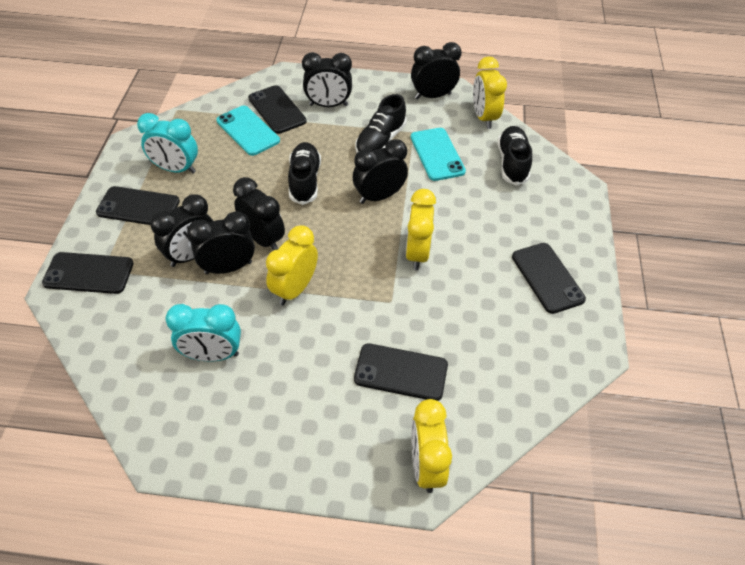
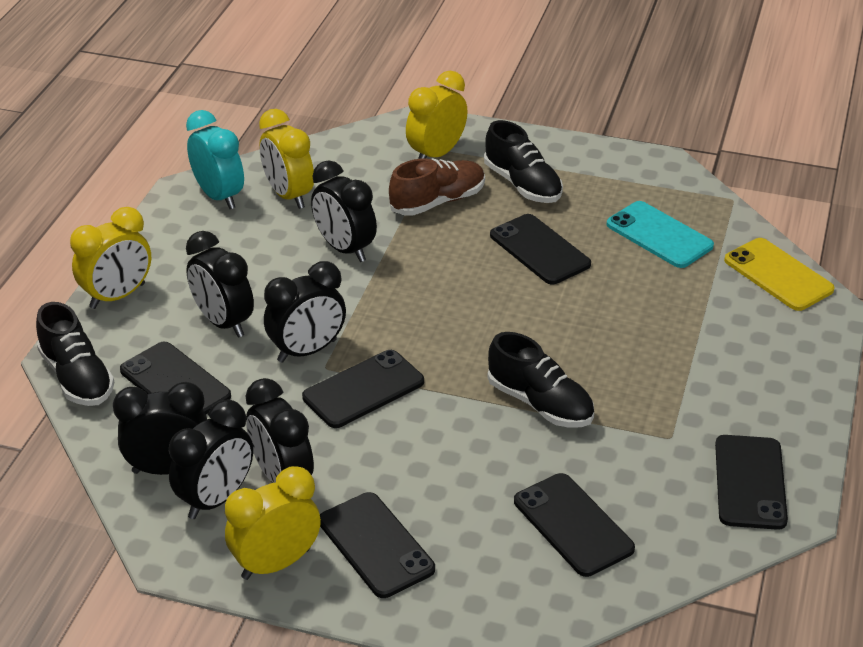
black phone: [42,252,134,294] [96,186,180,225] [248,85,307,134] [354,343,448,401] [512,243,586,314] = 5 -> [120,342,231,414] [302,350,424,428] [320,492,435,598] [490,214,591,284] [514,473,635,577] [715,435,788,530] = 6
brown shoe: none = 0 -> [389,158,485,216] = 1
turquoise clock: [137,113,198,174] [166,304,241,362] = 2 -> [186,110,244,209] = 1
turquoise phone: [216,106,280,156] [411,128,466,181] = 2 -> [606,201,714,268] = 1
yellow phone: none = 0 -> [724,238,835,311] = 1

